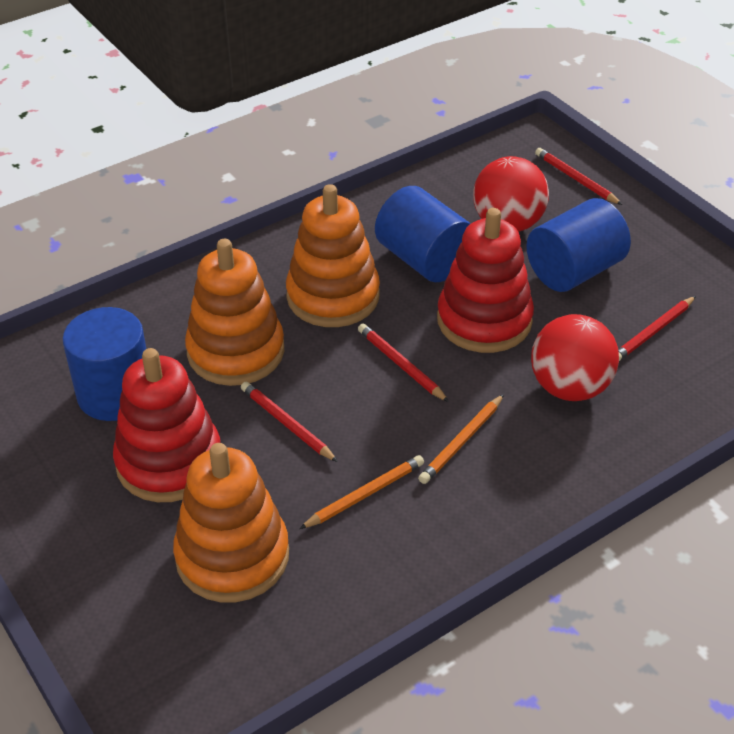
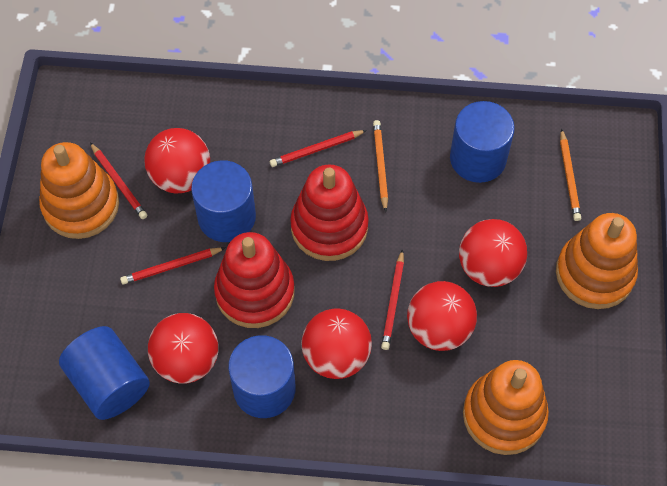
blue cylinder: [62,307,146,421] [375,186,471,282] [526,198,631,292] = 3 -> [59,326,150,420] [191,160,256,242] [228,335,296,418] [450,101,515,183] = 4
red ball: [473,156,549,232] [531,314,619,401] = 2 -> [144,128,210,194] [148,313,219,384] [301,308,372,379] [407,281,477,351] [459,219,527,287] = 5

